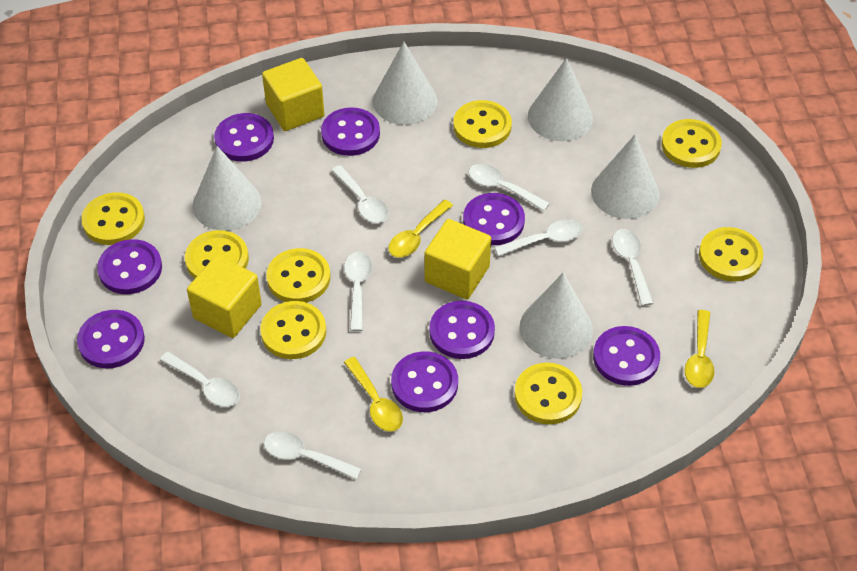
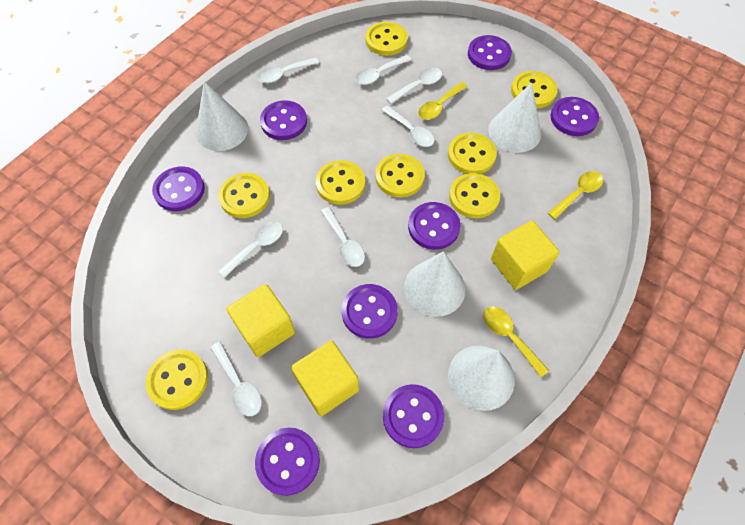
white cone: [193,146,262,231] [373,42,437,125] [520,272,593,359] [528,58,593,141] [591,134,659,219] = 5 -> [196,81,248,151] [404,251,465,317] [448,345,515,411] [488,82,541,153] = 4

